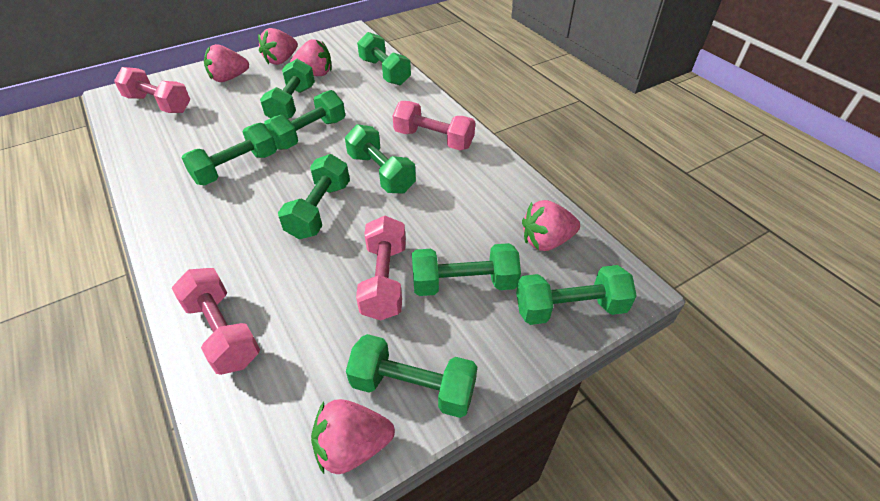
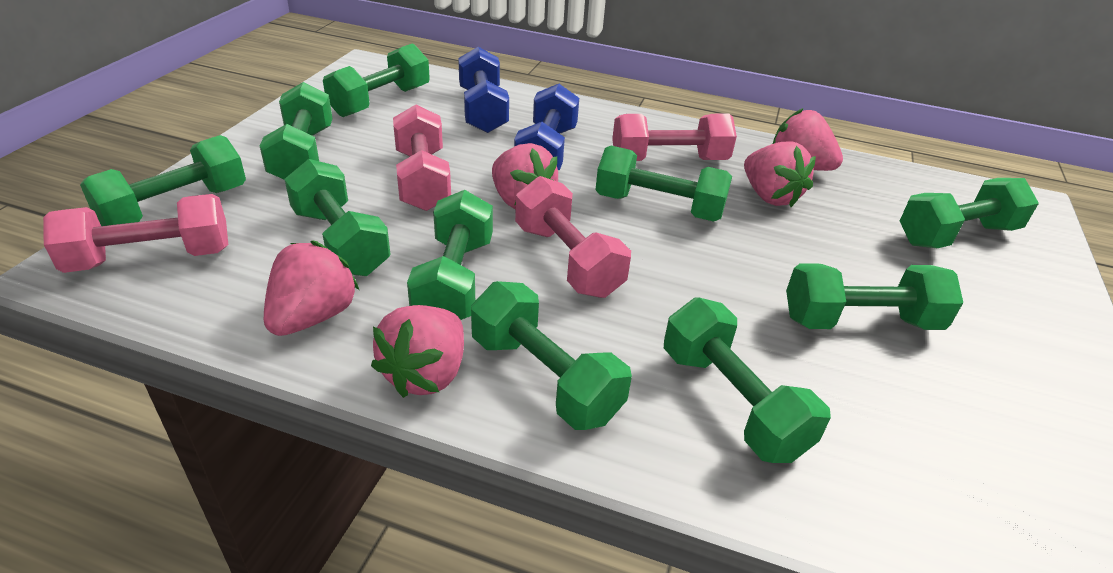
blue dumbbell: none = 0 -> [458,47,509,133] [514,84,579,170] = 2
green dumbbell: [182,123,277,186] [260,59,315,119] [264,90,345,150] [278,154,350,239] [345,124,416,193] [346,334,477,418] [357,32,411,85] [412,243,521,296] [516,265,637,325] = 9 -> [80,135,246,226] [260,82,332,179] [284,159,391,276] [323,43,430,117] [407,190,493,320] [471,281,632,430] [595,146,732,222] [664,298,831,463] [786,263,963,330] [900,178,1039,248] = 10

